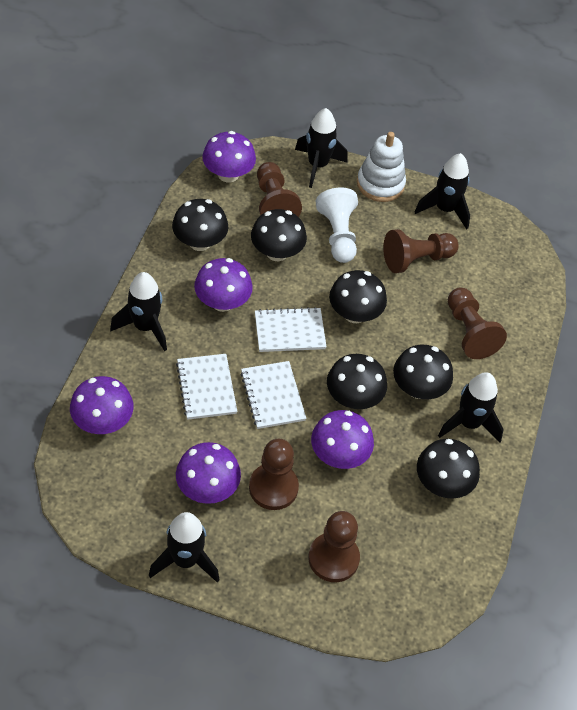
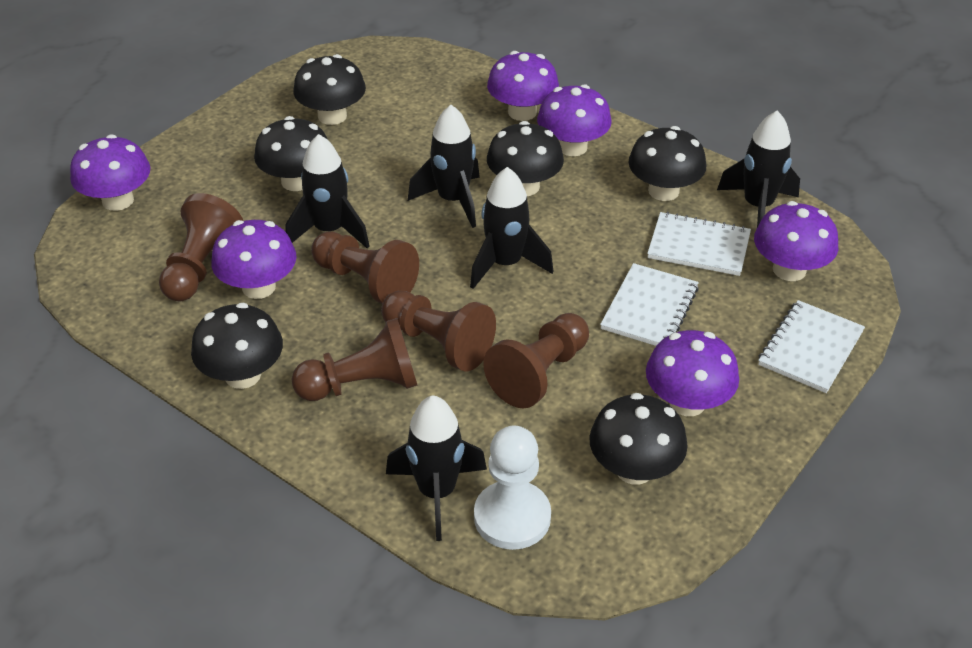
purple mushroom: [70,376,133,434] [176,442,241,504] [194,258,253,312] [202,131,256,182] [311,410,374,469] = 5 -> [70,134,150,211] [211,220,296,299] [487,51,559,121] [537,84,612,156] [646,330,739,416] [754,201,838,281] = 6
white stacking toy: [357,132,406,202] = 1 -> none = 0

